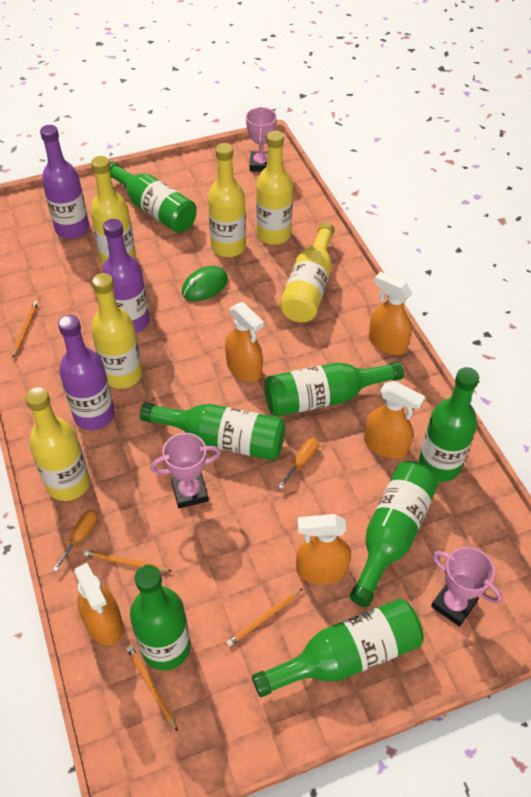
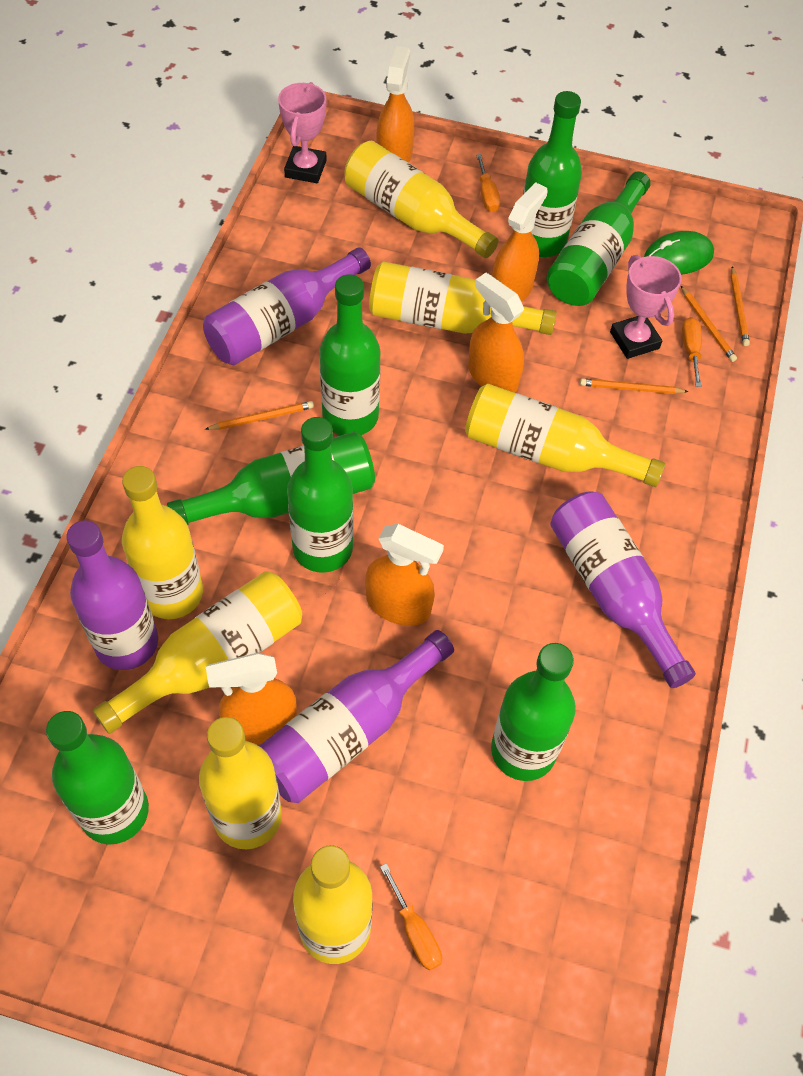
orange screwdriver: [52,509,98,572] [278,438,319,489] = 2 -> [380,863,442,970] [476,154,500,212] [682,317,702,387] = 3
pink trophy: [150,433,221,509] [246,107,277,172] [431,547,502,627] = 3 -> [278,82,327,183] [610,255,682,359] = 2
purple bottle: [40,125,89,239] [58,315,115,430] [102,219,150,333] = 3 -> [66,520,158,670] [203,247,371,365] [259,630,454,803] [550,491,696,688] = 4
yellow bottle: [25,387,90,501] [90,156,136,265] [91,273,142,389] [208,143,246,257] [256,131,293,245] [280,222,335,322] = 6 -> [93,571,302,734] [122,466,203,619] [199,717,282,849] [293,845,373,964] [345,141,498,258] [369,261,557,335] [465,384,665,487] = 7

